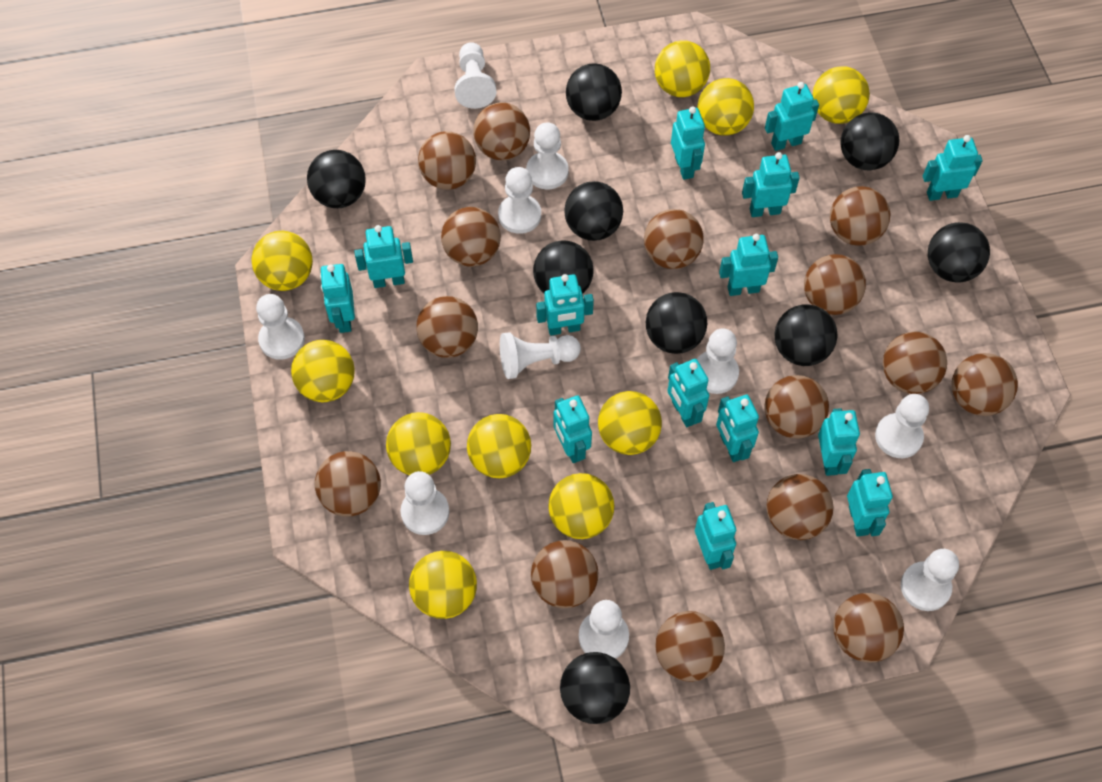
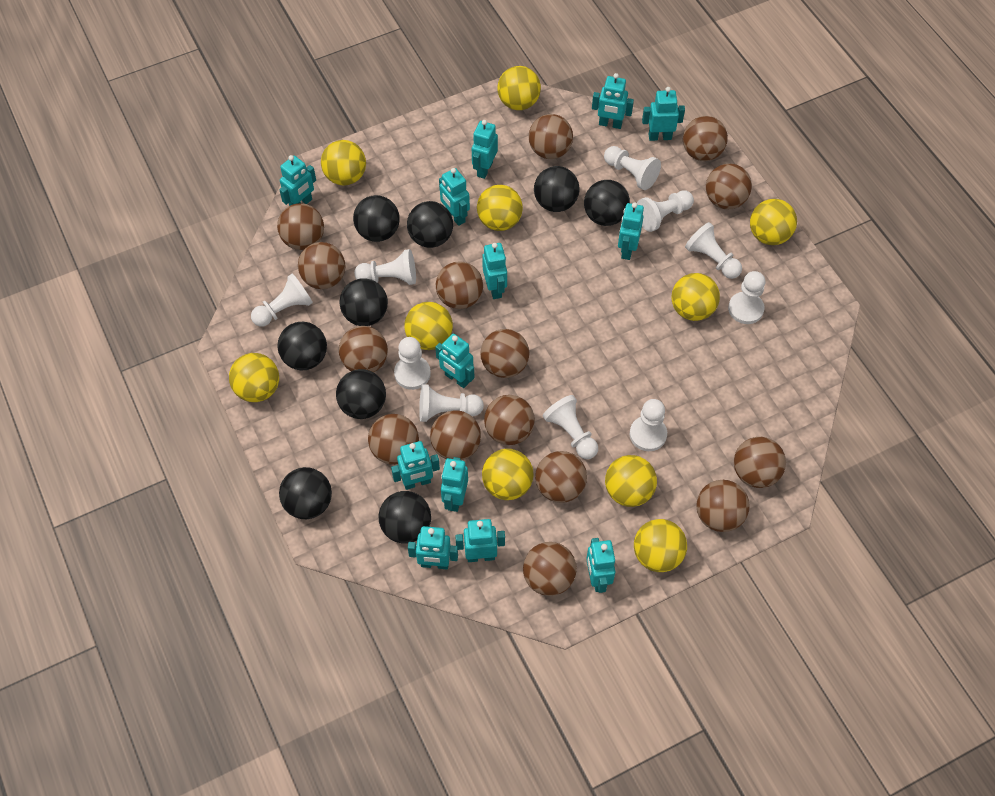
turquoise robot: [320,264,355,333] [354,225,413,288] [536,274,594,336] [554,395,592,463] [667,359,709,427] [671,107,705,180] [695,502,736,570] [716,395,759,462] [719,234,778,296] [742,152,800,217] [765,82,819,151] [818,408,860,476] [847,469,893,537] [923,135,983,201] = 14 -> [279,155,316,206] [391,441,440,490] [408,526,458,569] [435,334,474,388] [439,168,470,226] [441,457,468,512] [455,519,505,562] [472,120,498,179] [482,243,507,299] [586,538,615,593] [592,73,634,129] [618,202,644,260] [642,87,685,141] = 13

